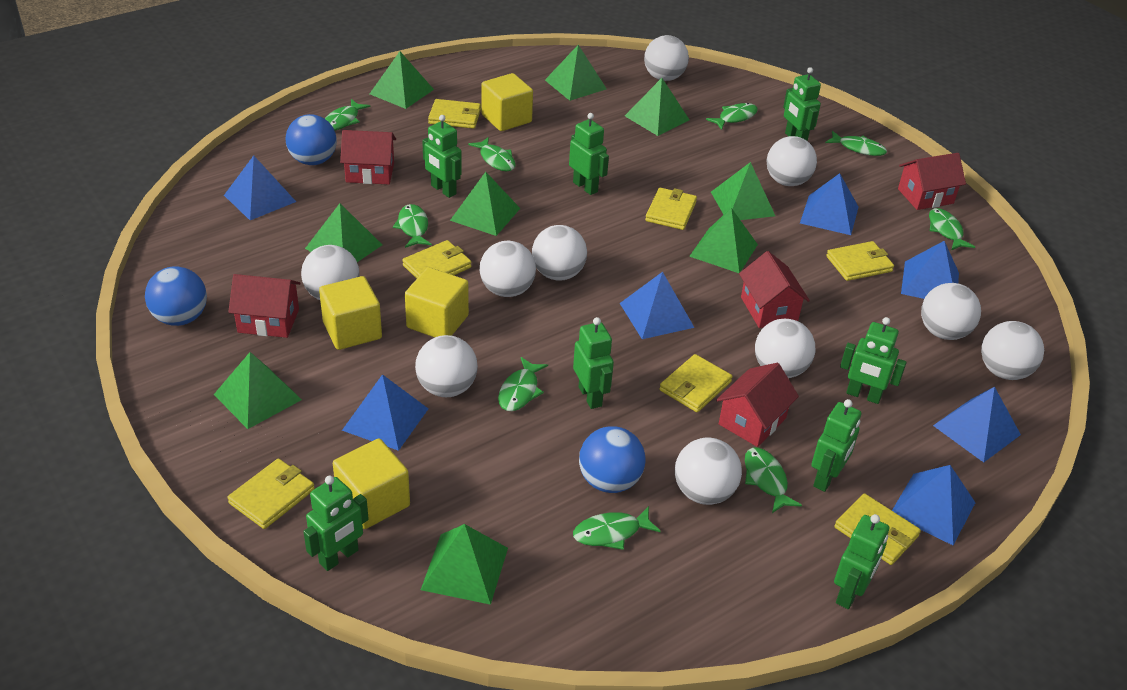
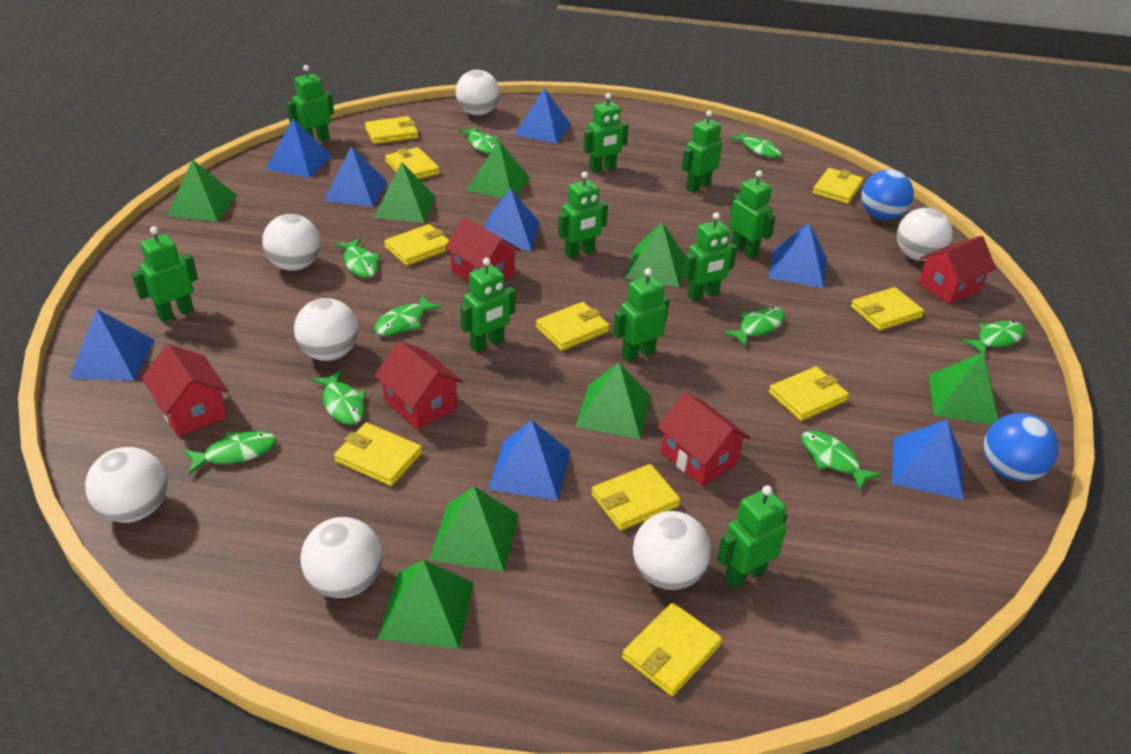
blue ball: [145,266,207,326] [286,114,337,165] [579,426,645,493] = 3 -> [861,169,914,220] [984,413,1059,482] = 2
blue pyramid: [224,155,296,220] [342,374,428,451] [620,272,695,339] [800,173,859,235] [892,465,976,545] [901,241,959,299] [933,387,1021,462] = 7 -> [69,309,155,381] [266,119,332,178] [324,146,387,207] [485,188,540,251] [488,420,570,501] [515,88,571,144] [769,223,827,288] [892,420,963,500] = 8
green pyramid: [214,352,302,429] [305,203,382,262] [370,51,434,109] [421,524,508,605] [450,172,520,236] [545,45,607,101] [625,78,689,136] [689,208,758,273] [711,162,775,220] = 9 -> [167,160,237,222] [374,162,436,223] [378,560,474,649] [429,487,519,572] [466,140,530,198] [575,363,651,439] [625,222,686,287] [929,352,998,425] = 8
green robot: [303,476,369,571] [422,115,462,198] [569,113,609,195] [573,317,614,409] [783,67,821,141] [811,399,862,492] [834,514,889,609] [840,317,907,404] = 8 -> [132,227,198,322] [287,65,334,142] [460,258,516,353] [558,171,608,259] [583,93,629,173] [613,268,670,362] [682,110,722,192] [683,212,737,301] [717,485,788,588] [729,170,776,258] = 10
white ball: [301,245,360,300] [415,335,478,397] [480,241,536,297] [532,225,587,281] [644,35,689,81] [675,438,742,505] [755,319,815,378] [767,136,817,186] [921,283,981,340] [981,321,1044,380] = 10 -> [85,447,168,523] [262,214,321,271] [294,298,358,361] [301,517,382,598] [456,70,500,115] [633,511,711,590] [897,208,953,261] = 7
yellow cube: [319,276,382,350] [333,439,410,529] [405,267,469,338] [481,73,533,131] = 4 -> none = 0
yellow wallet: [227,458,315,529] [402,240,472,278] [428,99,481,129] [645,188,697,230] [660,354,733,412] [826,241,894,281] [834,493,921,565] = 7 -> [334,422,422,486] [365,116,418,144] [384,224,449,266] [385,147,440,179] [536,302,610,351] [591,464,681,531] [622,603,722,696] [769,367,849,421] [813,168,863,204] [851,287,924,331] = 10

